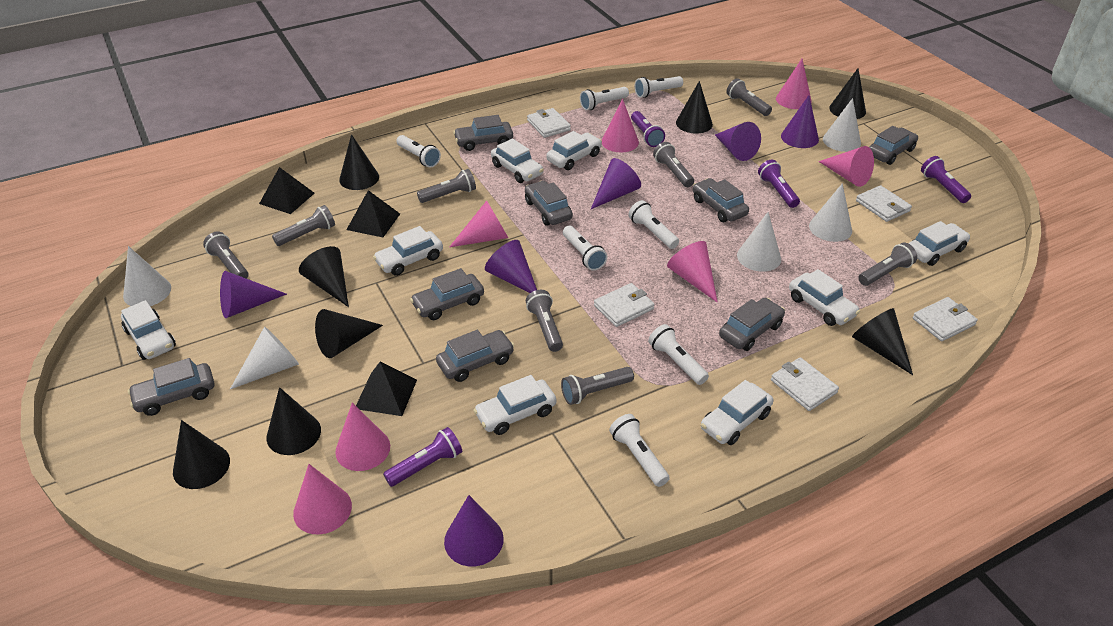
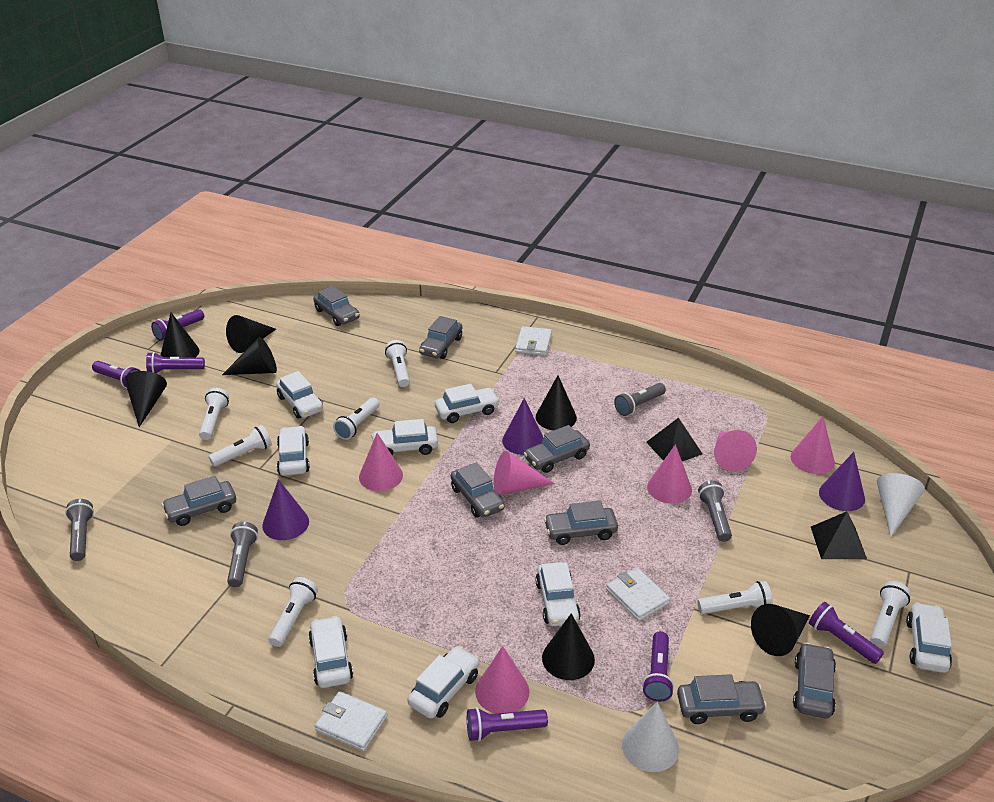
black cone: [173,420,230,489] [267,387,321,455] [299,246,349,307] [315,309,383,358] [339,134,379,190] [676,81,713,133] [829,68,866,119] [852,308,913,375] = 8 -> [125,371,167,427] [161,313,200,357] [222,337,277,375] [226,315,276,353] [536,375,577,430] [542,613,595,680] [751,604,810,656] = 7
black pyramid: [259,167,315,214] [346,190,400,237] [356,362,417,416] = 3 -> [646,418,703,461] [811,511,867,559] = 2
grey flashlight: [203,231,248,279] [272,205,335,246] [417,169,476,203] [526,290,563,352] [561,367,634,405] [653,142,694,187] [726,78,772,116] [858,242,917,286] = 8 -> [65,499,94,561] [227,522,258,587] [614,383,666,416] [698,480,732,542] = 4
pink cone: [293,464,352,535] [335,403,390,471] [449,201,508,247] [602,99,639,152] [667,241,718,303] [776,59,812,109] [819,146,874,187] = 7 -> [359,433,403,491] [475,646,530,714] [494,451,555,495] [647,444,692,504] [714,430,757,472] [791,417,835,474] = 6
purple cone: [220,271,287,318] [444,495,504,566] [485,240,537,293] [591,158,641,209] [715,122,761,161] [781,95,819,148] = 6 -> [262,479,309,540] [502,398,544,455] [819,452,865,511] = 3
purple flashlight: [383,427,462,487] [631,111,665,147] [758,160,800,208] [921,156,971,203] = 4 -> [92,361,140,388] [146,352,205,373] [151,309,204,341] [467,707,548,741] [642,631,674,702] [809,602,884,664] = 6
white cone: [123,246,171,306] [230,327,299,389] [737,212,781,272] [809,183,852,242] [823,98,861,152] = 5 -> [622,702,679,772] [877,473,925,537] = 2
white wallet: [527,108,571,138] [594,283,655,327] [771,357,839,411] [856,185,912,222] [913,297,978,341] = 5 -> [315,691,387,751] [515,326,552,356] [606,568,670,621] = 3

